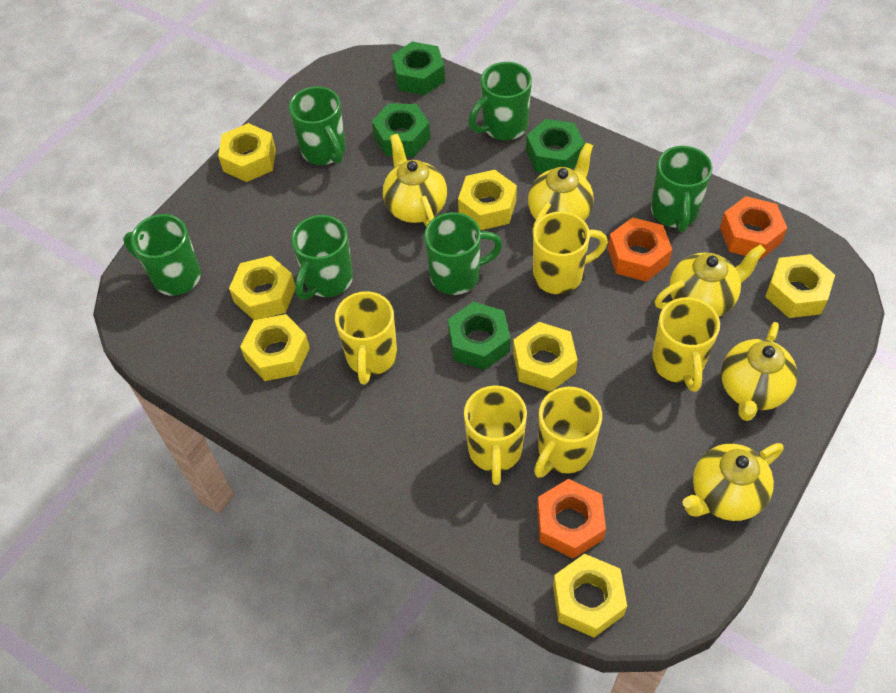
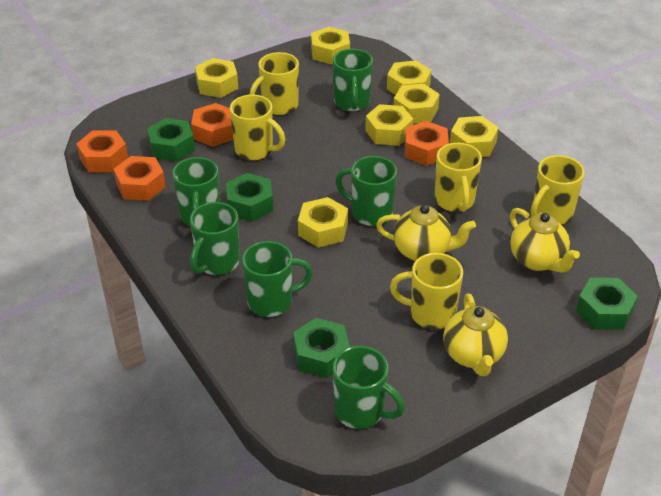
orange nut: [537,479,606,559] [608,217,672,282] [720,196,787,260] = 3 -> [76,131,128,172] [114,156,166,201] [191,103,234,147] [405,121,449,166] = 4
yellow teapot: [383,134,447,227] [528,142,594,232] [655,245,766,317] [682,443,783,521] [721,322,798,421] = 5 -> [376,204,476,261] [443,294,508,376] [510,208,580,273] = 3

